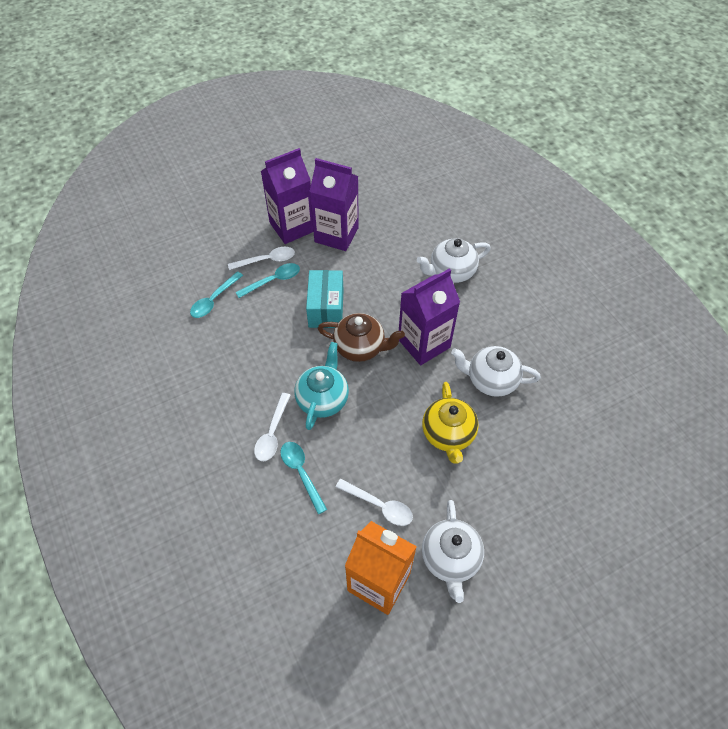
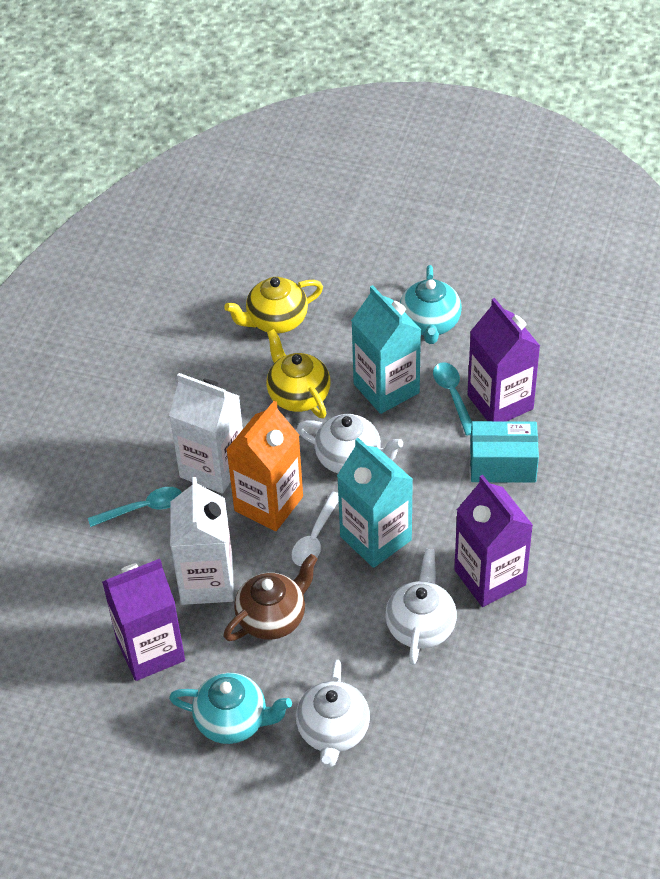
turquoise carton: none = 0 -> [337,438,413,568] [351,285,421,414] = 2
turquoise spoon: [190,271,243,318] [235,263,300,298] [280,442,327,514] = 3 -> [88,487,182,527] [433,362,472,436] = 2
turquoise teapot: [295,342,349,430] = 1 -> [169,673,292,744] [400,265,462,344] = 2
white carton: none = 0 -> [169,373,243,494] [170,477,234,605] = 2
white spoon: [228,247,295,270] [254,393,291,461] [336,479,413,526] = 3 -> [292,492,339,566] = 1
yellow teapot: [422,382,478,464] = 1 -> [224,277,323,334] [266,329,331,418] = 2

